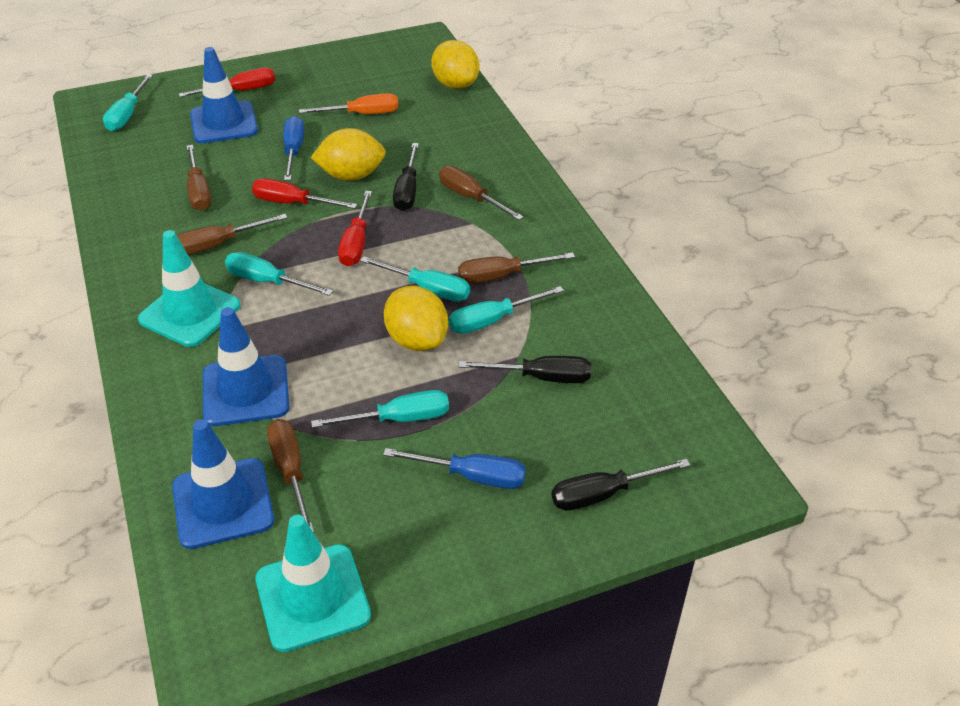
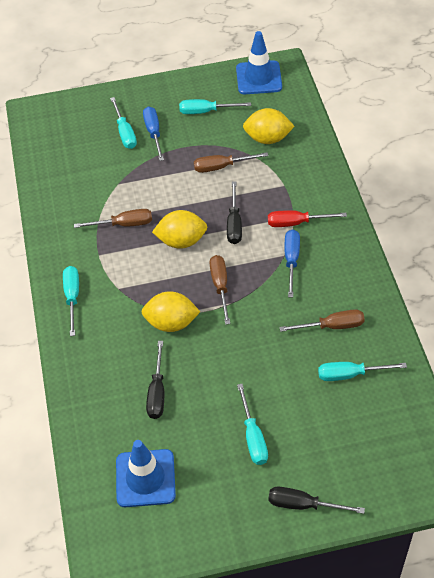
blue traffic cone: [172,419,274,549] [190,47,258,144] [203,307,290,426] = 3 -> [116,440,176,507] [236,31,282,94] = 2
brown screwdriver: [177,214,287,255] [187,145,211,211] [267,419,314,532] [439,166,524,220] [458,252,575,283] = 5 -> [74,209,152,228] [194,152,268,173] [210,255,230,325] [279,309,365,332] = 4
orange screwdriver: [299,93,398,114] = 1 -> none = 0
red screwdriver: [179,68,275,97] [252,178,357,209] [338,191,372,266] = 3 -> [268,210,347,227] = 1
turquoise traffic cone: [138,230,241,347] [255,515,371,652] = 2 -> none = 0

